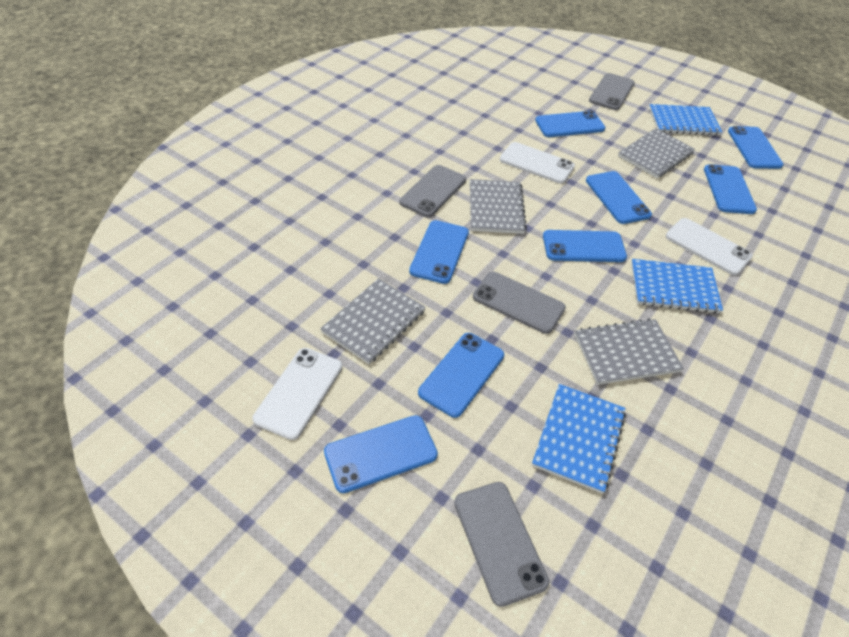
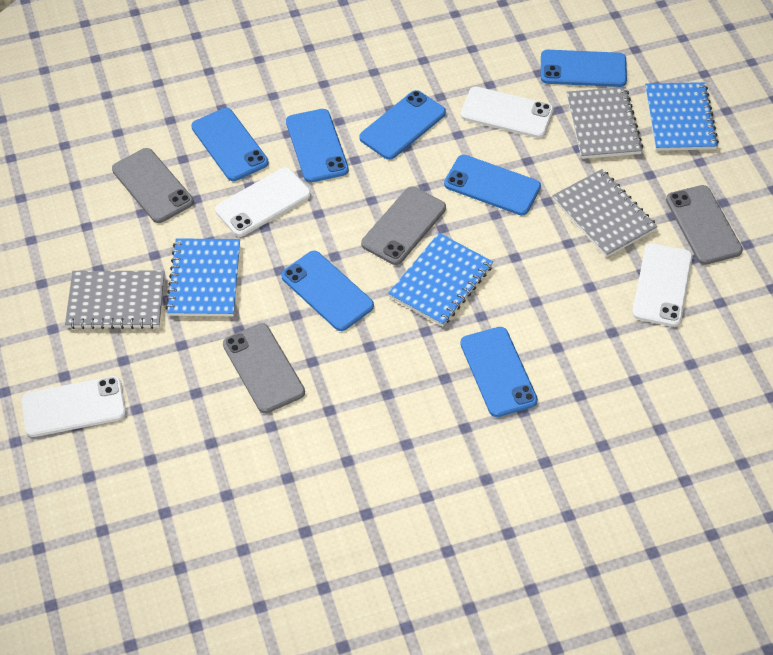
blue phone: [324,415,438,493] [409,220,469,284] [418,333,504,418] [535,110,605,137] [543,230,627,262] [586,171,652,224] [704,164,757,214] [728,126,784,169] = 8 -> [191,108,269,181] [281,251,374,331] [286,109,349,183] [359,90,446,160] [444,155,541,215] [460,327,538,417] [541,50,627,87] = 7
grey notebook: [320,278,426,364] [470,179,527,234] [574,319,684,385] [618,128,695,178] = 4 -> [65,271,165,329] [552,169,658,257] [567,87,643,159] = 3
white phone: [253,348,342,440] [500,142,575,184] [666,218,753,275] = 3 -> [22,376,126,437] [215,167,311,237] [461,87,554,138] [632,243,693,327] = 4

